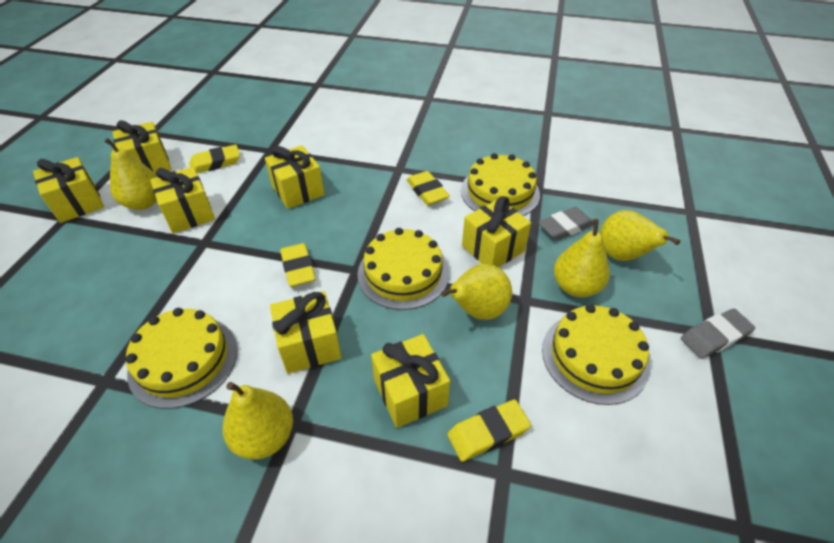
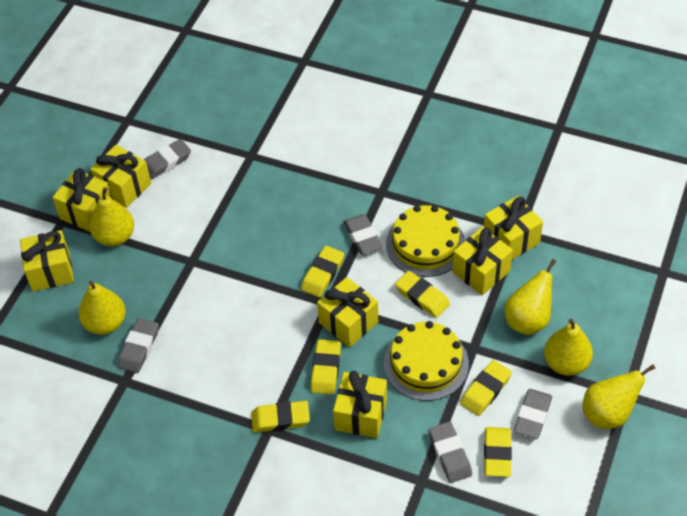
grey eraser: [538,207,593,240] [681,309,755,359] = 2 -> [118,318,159,373] [144,139,191,180] [344,214,383,255] [429,422,472,483] [514,389,552,439] = 5
yellow cake: [126,308,238,409] [358,228,449,310] [461,153,540,216] [542,304,650,405] = 4 -> [384,321,469,401] [386,205,465,277] = 2
yellow eraser: [189,145,240,173] [280,243,316,287] [407,171,450,205] [447,399,531,462] = 4 -> [251,401,310,432] [301,246,344,297] [311,339,341,394] [395,271,450,318] [460,360,512,416] [484,427,512,477] = 6

